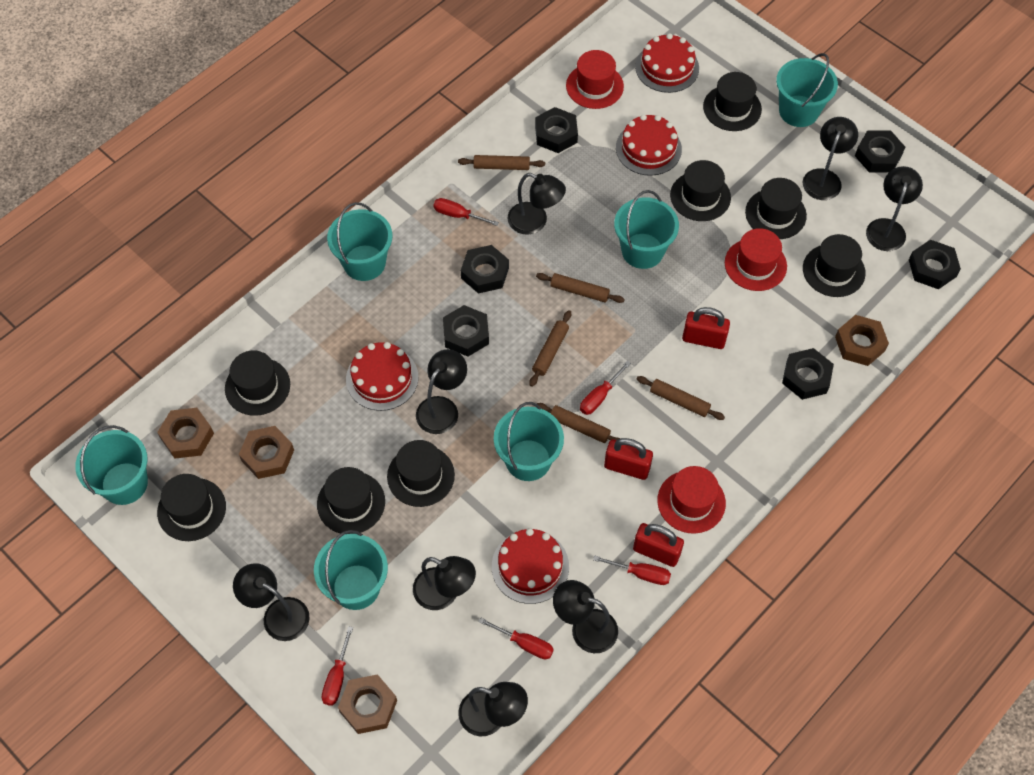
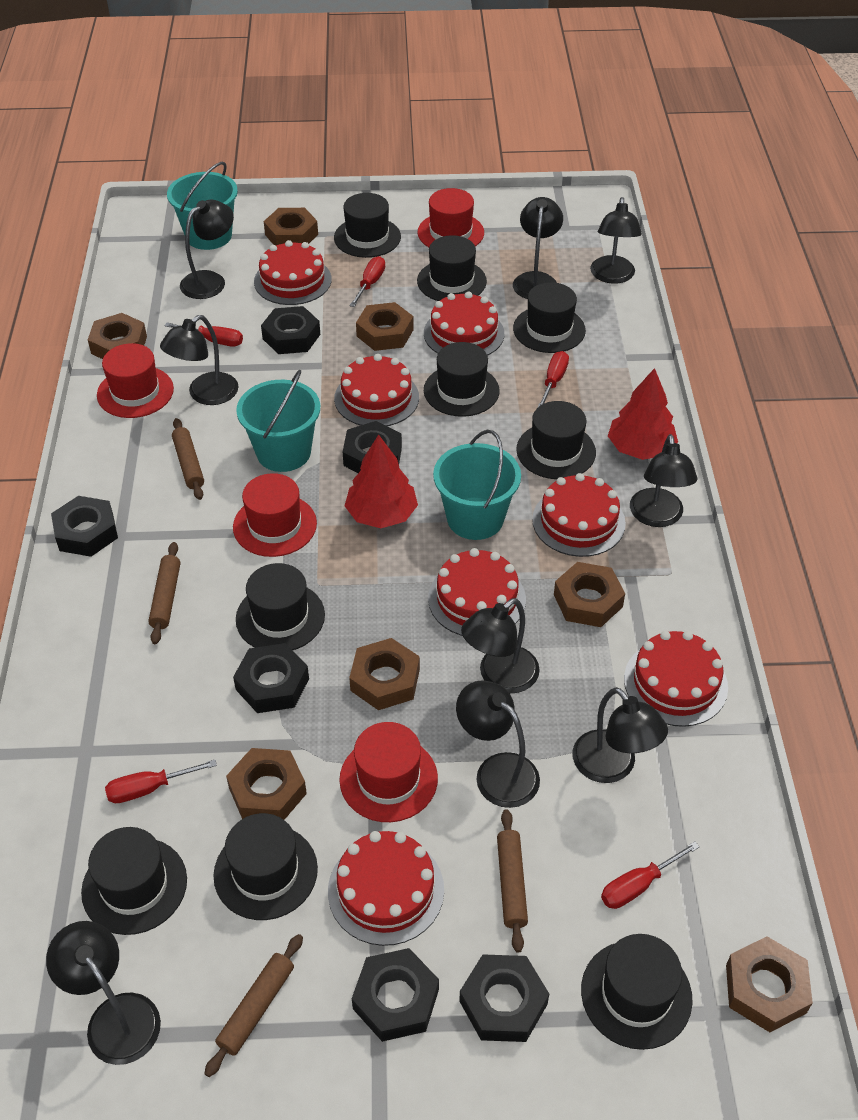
black hat: [157,474,226,541] [225,350,290,416] [317,467,385,534] [387,440,455,507] [670,160,731,221] [703,72,762,131] [745,178,807,239] [803,234,866,297] = 8 -> [81,827,187,935] [213,813,318,920] [236,563,325,650] [334,193,401,258] [417,235,487,301] [424,342,500,417] [513,282,586,353] [516,401,596,479] [581,934,693,1050] = 9
black lamp: [233,563,310,641] [413,556,476,610] [416,349,467,434] [458,682,528,736] [508,173,566,235] [553,580,618,653] [803,117,858,200] [866,166,923,251] = 8 -> [46,921,161,1065] [160,315,238,405] [180,199,234,299] [456,680,540,808] [461,598,540,693] [513,197,563,299] [573,687,668,783] [590,197,642,284] [630,434,698,527] = 9
brown nut: [157,408,214,459] [239,426,294,479] [338,674,397,734] [835,315,889,366] = 4 -> [88,313,147,359] [226,748,307,820] [264,208,318,245] [349,638,420,710] [356,302,414,351] [554,562,625,627] [726,936,813,1032] = 7
brown rolling pin: [458,155,545,170] [529,310,571,387] [536,273,625,303] [537,403,621,443] [637,376,725,420] = 5 -> [148,542,180,644] [172,418,204,500] [204,934,303,1077] [497,809,528,953] = 4
red cake: [346,342,418,411] [492,528,569,604] [616,114,682,176] [635,33,699,93] = 4 -> [254,240,332,305] [328,831,444,946] [334,354,419,426] [424,292,504,356] [428,548,526,636] [532,473,626,557] [624,631,728,727] = 7
red hat: [566,50,624,109] [657,466,726,534] [725,228,787,291] = 3 -> [97,343,174,418] [233,473,317,557] [339,722,438,822] [418,188,484,247] = 4
red padlock: [604,438,653,480] [633,523,684,567] [682,307,730,349] = 3 -> none = 0
red tree: none = 0 -> [345,434,418,528] [608,368,678,460] = 2
turquoise bucket: [75,425,148,505] [314,530,388,610] [327,202,393,281] [494,402,564,481] [614,190,679,269] [776,53,838,127] = 6 -> [167,162,238,250] [236,370,320,472] [433,430,521,540] = 3

